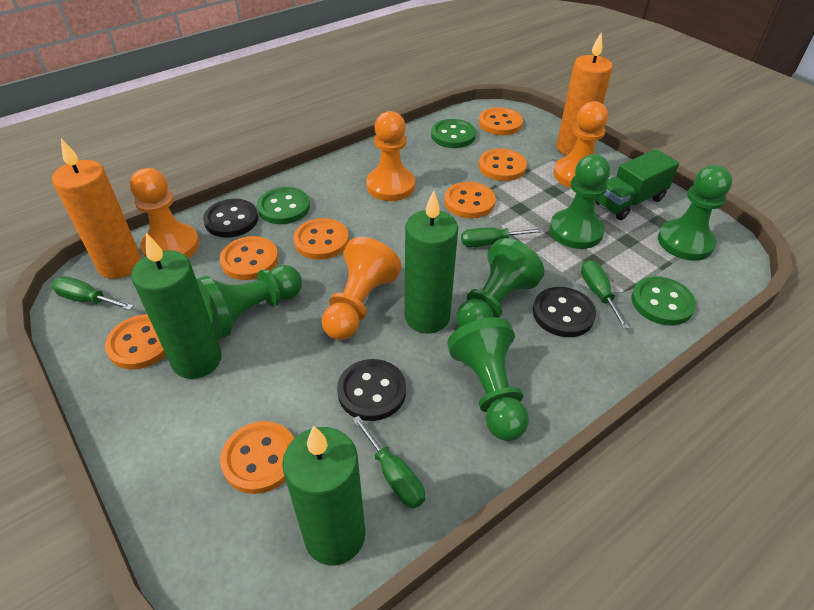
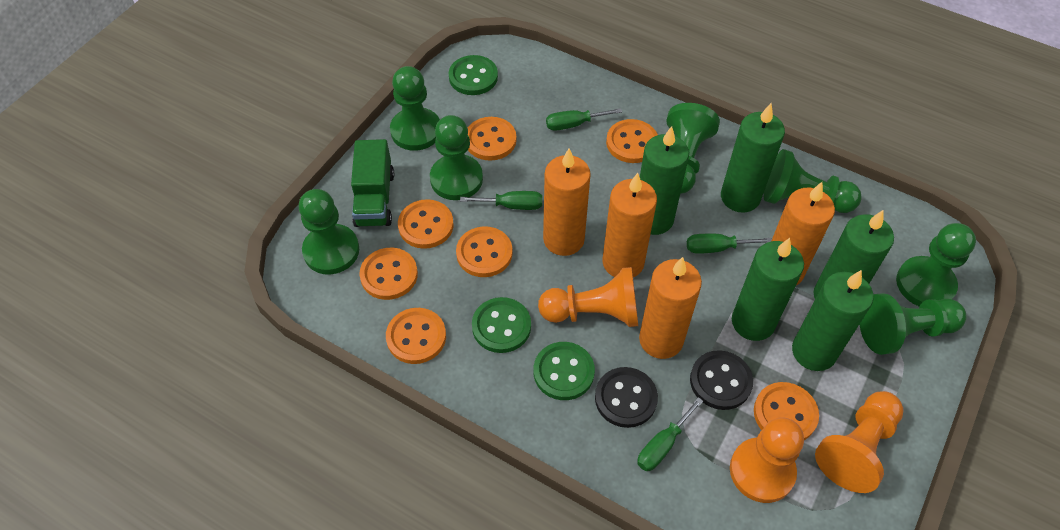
black button: [203,199,258,238] [337,359,406,421] [533,287,596,337] = 3 -> [595,367,658,428] [690,350,753,410] = 2
green candle: [131,233,222,379] [282,425,365,565] [404,190,458,334] = 3 -> [640,126,689,235] [721,103,785,213] [732,238,804,341] [792,270,874,371] [813,210,894,299] = 5
green pawn: [196,265,302,340] [447,317,529,441] [456,238,545,328] [549,154,610,249] [658,165,732,261] = 5 -> [299,189,359,274] [390,66,440,151] [430,115,483,200] [666,103,720,194] [764,149,862,213] [859,293,966,355] [896,223,976,307] = 7
orange candle: [52,138,142,279] [557,32,613,156] = 2 -> [543,148,591,256] [603,173,657,277] [639,257,702,359] [772,182,835,285] = 4
orange pawn: [130,168,199,258] [322,237,401,340] [366,111,415,201] [553,101,608,188] = 4 -> [538,267,638,327] [730,417,804,503] [815,391,903,493] = 3

